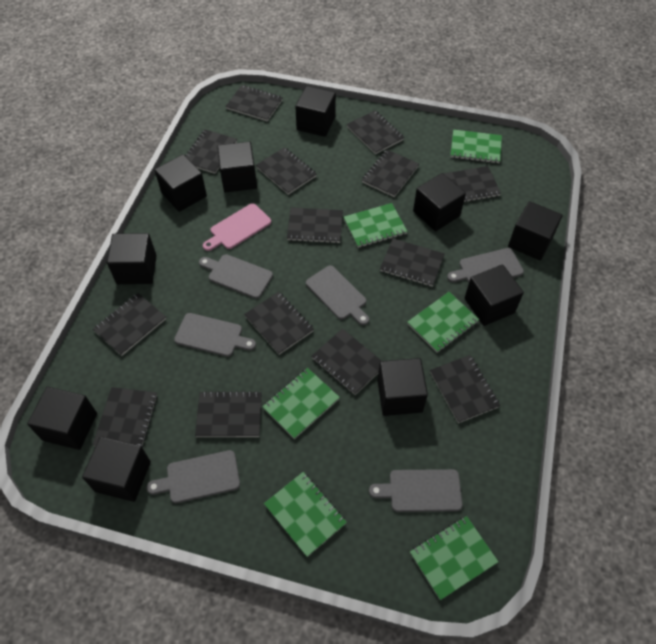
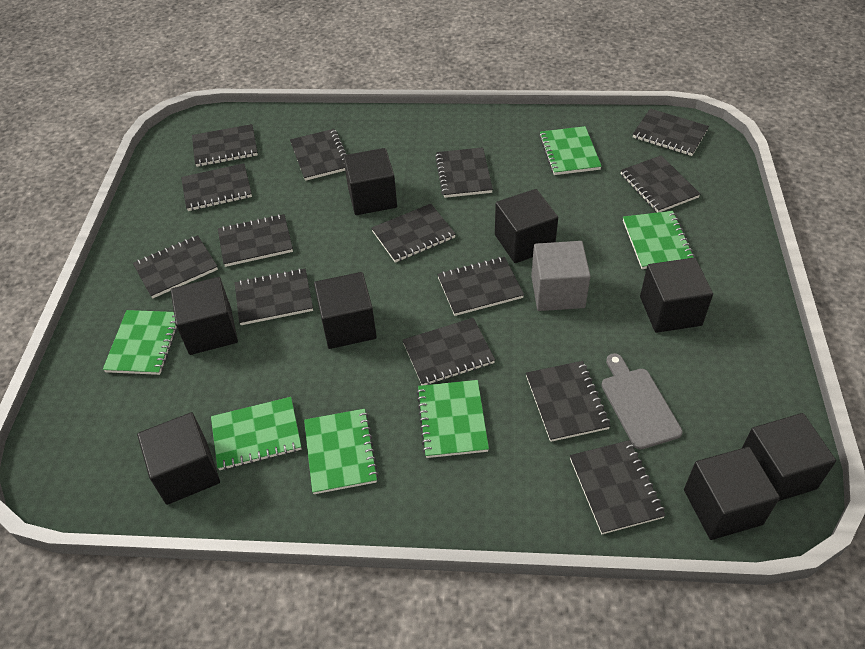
black cube: [27,387,97,450] [82,436,151,502] [107,233,157,284] [155,154,207,212] [217,142,257,192] [295,86,336,137] [377,358,428,416] [413,173,466,231] [465,264,524,326] [508,201,563,261] = 10 -> [137,412,220,505] [171,277,238,355] [314,272,377,349] [343,148,397,215] [495,189,558,263] [640,258,713,333] [684,447,780,540] [742,413,836,501] = 8
grey cube: none = 0 -> [531,241,590,311] = 1
grey cutting board: [147,450,240,503] [174,313,256,357] [199,254,273,299] [306,265,369,325] [369,469,463,512] [447,248,524,283] = 6 -> [601,353,683,449] = 1
pink cutting board: [203,203,271,251] = 1 -> none = 0

